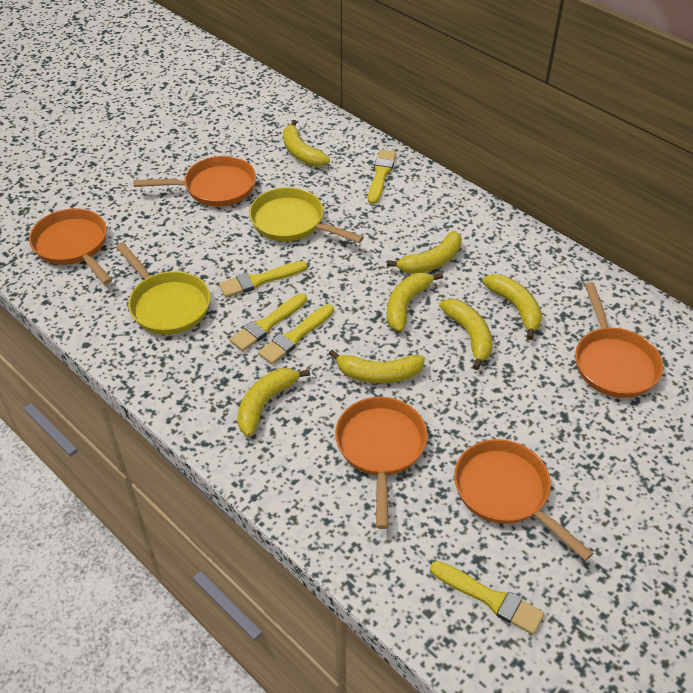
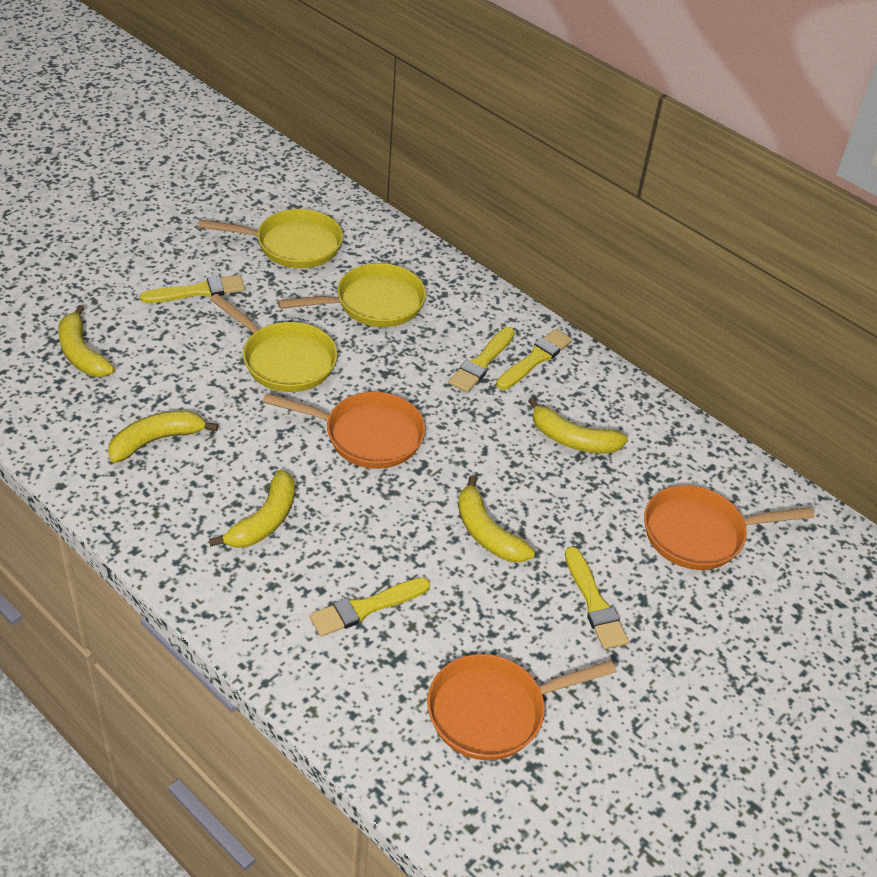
orange pan: [29,208,112,285] [134,156,256,207] [335,397,427,529] [454,439,594,561] [575,282,663,398] = 5 -> [263,392,425,469] [427,654,616,760] [644,485,814,570] = 3
yellow banana: [237,368,310,436] [283,120,330,167] [329,350,425,383] [387,231,461,274] [387,272,443,332] [439,299,492,370] [482,274,542,340] = 7 -> [58,305,115,377] [108,411,218,463] [209,470,295,548] [458,476,535,562] [528,397,628,453] = 5
yellow pan: [116,243,210,335] [249,187,364,243] = 2 -> [198,209,343,268] [210,294,337,392] [278,263,426,327] = 3

